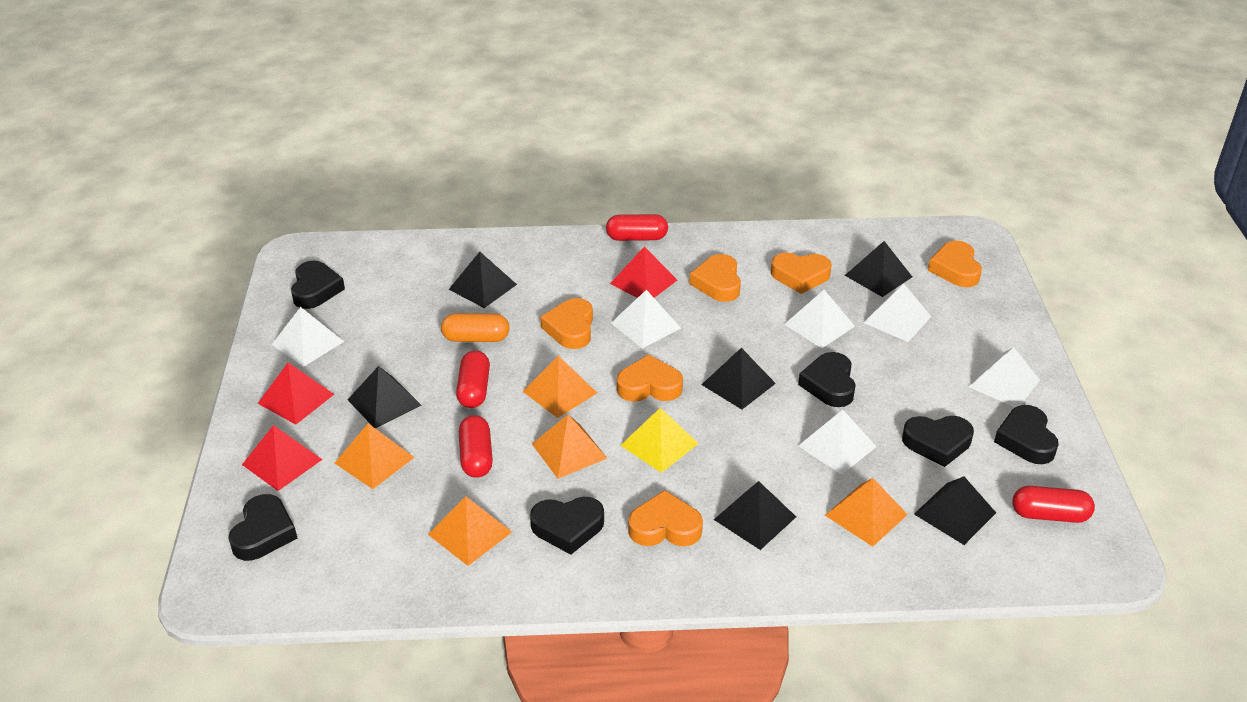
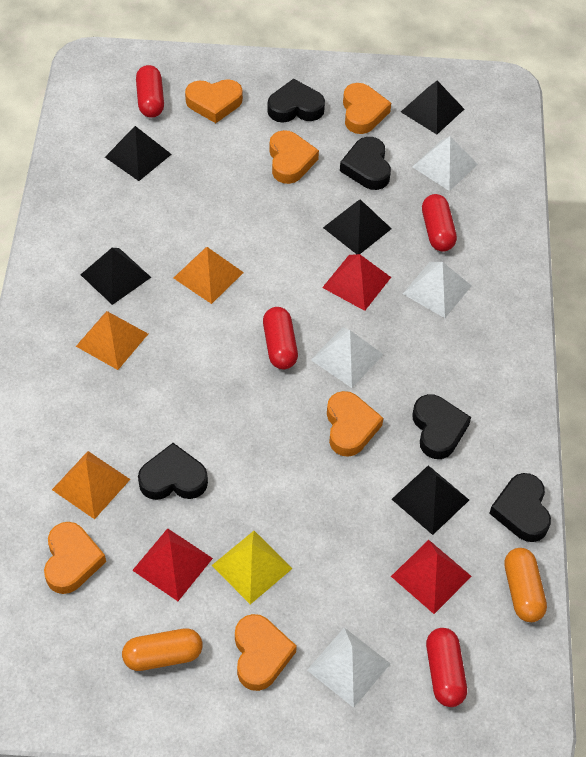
black heart: [228,494,297,561] [291,261,345,309] [530,497,604,555] [798,352,856,407] [902,416,974,467] [994,405,1059,464] = 6 -> [138,443,208,500] [267,79,325,123] [340,137,391,190] [413,394,471,459] [489,473,551,542] = 5
black pyramid: [348,366,421,429] [449,252,517,308] [701,348,776,409] [714,481,796,550] [845,241,912,297] [914,476,996,545] = 6 -> [81,248,151,305] [105,126,172,181] [323,199,392,254] [392,465,469,535] [401,81,464,134] = 5
orange capsule: [441,313,510,342] = 1 -> [122,628,203,671] [504,548,547,622] = 2
orange pyramid: [335,424,415,489] [428,496,512,566] [523,356,597,418] [532,415,607,479] [825,478,908,547] = 5 -> [52,451,131,519] [76,311,148,370] [174,247,244,304] = 3
white pyramid: [272,307,344,367] [611,290,681,348] [784,290,855,348] [798,410,877,475] [864,284,931,342] [969,347,1040,407] = 6 -> [307,628,391,708] [311,327,384,388] [403,262,472,318] [412,136,478,191] = 4

